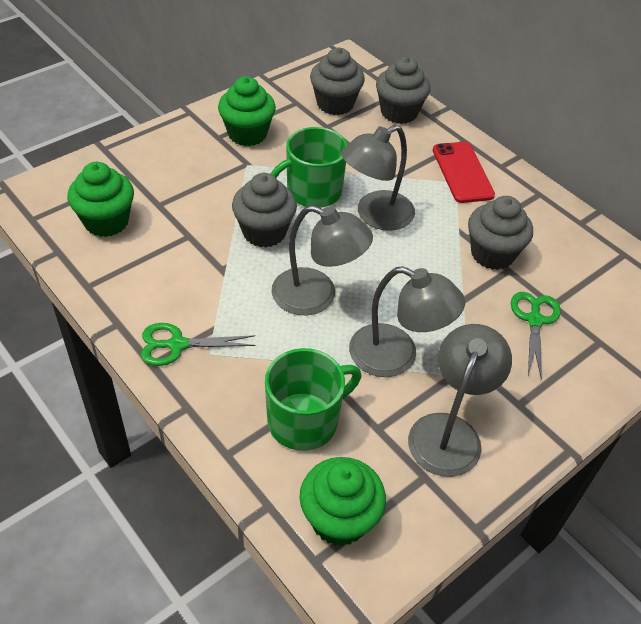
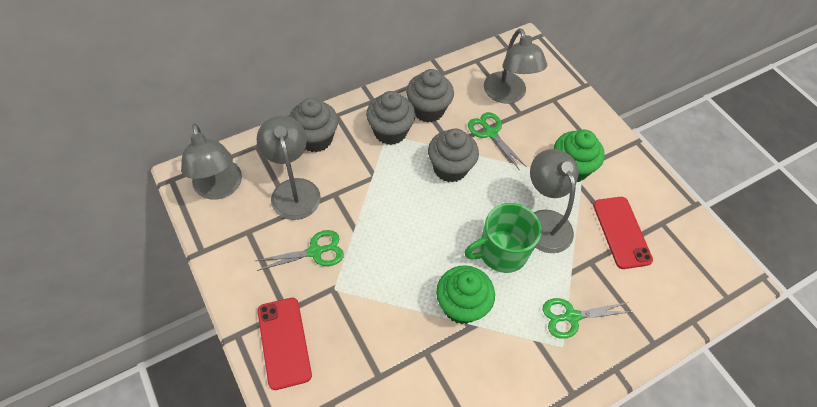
green cupcake: [68,162,134,237] [218,76,276,146] [300,457,386,546] = 3 -> [436,265,495,324] [554,130,605,182] = 2
green mug: [265,348,361,451] [270,127,347,208] = 2 -> [464,203,542,273] = 1
green scissors: [141,323,256,366] [511,292,561,380] = 2 -> [256,230,344,271] [468,112,527,171] [543,298,630,339] = 3
red phone: [433,142,495,203] = 1 -> [257,298,312,390] [593,197,653,269] = 2

